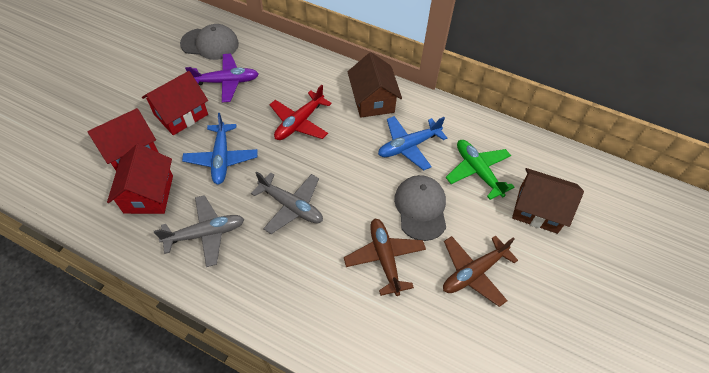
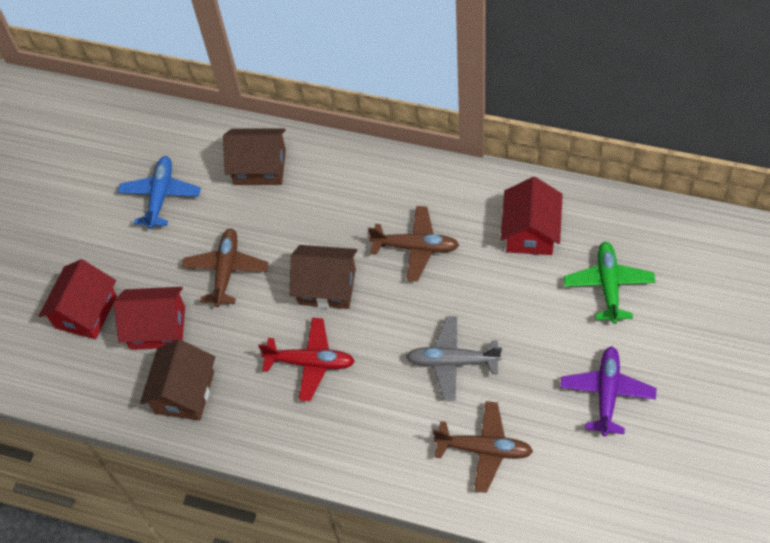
blue plane: [182,113,258,185] [378,116,447,171] = 2 -> [118,156,201,229] = 1
brown house: [347,53,402,118] [512,168,584,234] = 2 -> [140,340,215,421] [223,129,286,185] [290,245,357,309] = 3
brown plane: [344,219,426,296] [443,235,518,307] = 2 -> [182,228,269,307] [368,206,459,281] [433,401,533,493] = 3
grey cap: [180,24,239,60] [394,175,446,241] = 2 -> none = 0
grey plane: [154,195,244,267] [251,172,323,234] = 2 -> [406,317,502,400] = 1

